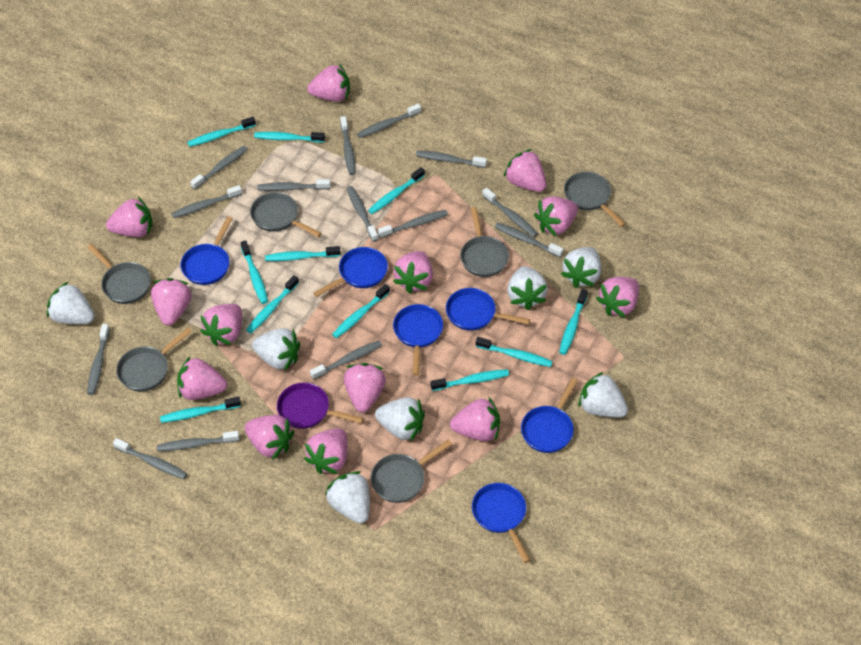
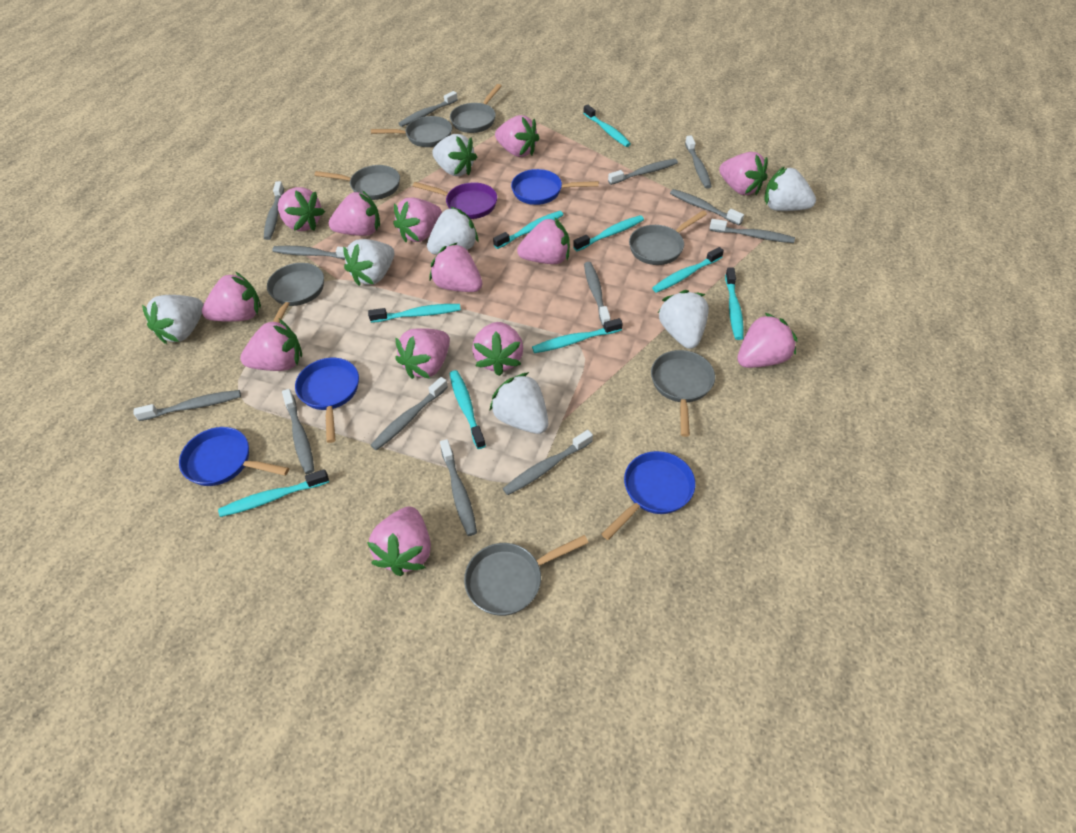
blue pan: [181,216,233,285] [313,247,388,297] [393,304,443,375] [446,288,530,331] [472,483,530,563] [521,377,578,453] = 6 -> [179,427,289,486] [295,358,359,443] [511,169,599,205] [602,451,695,540] = 4
grey pan: [87,244,151,304] [116,328,192,391] [250,192,321,237] [371,439,452,503] [460,207,509,277] [564,172,626,227] = 6 -> [267,263,324,323] [314,165,400,200] [371,116,452,147] [450,84,502,133] [464,535,589,616] [629,210,707,265] [651,350,715,437] = 7
grey toothbrush: [87,324,110,395] [113,438,187,479] [157,431,239,451] [171,185,242,218] [190,146,248,190] [257,179,330,191] [310,341,382,380] [340,116,356,175] [347,186,378,242] [357,104,421,138] [377,210,448,238] [416,151,487,168] [482,188,538,237] [495,223,563,257] = 14 -> [133,390,241,421] [264,181,284,240] [272,246,348,260] [282,389,314,474] [370,377,448,451] [398,91,458,127] [440,439,477,536] [503,430,593,495] [584,262,610,327] [608,159,678,185] [670,189,744,225] [685,135,712,189] [710,219,795,243] = 13
turquoise toothbrush: [160,397,241,423] [187,117,256,147] [241,241,268,304] [246,275,299,334] [254,132,325,142] [265,246,341,261] [332,284,390,338] [368,167,425,214] [430,369,509,391] [476,337,553,367] [559,289,588,355] = 11 -> [218,469,329,517] [368,304,461,323] [449,370,486,449] [493,211,563,249] [532,318,623,353] [573,215,644,251] [583,105,631,147] [652,247,724,293] [725,267,744,340] = 9

